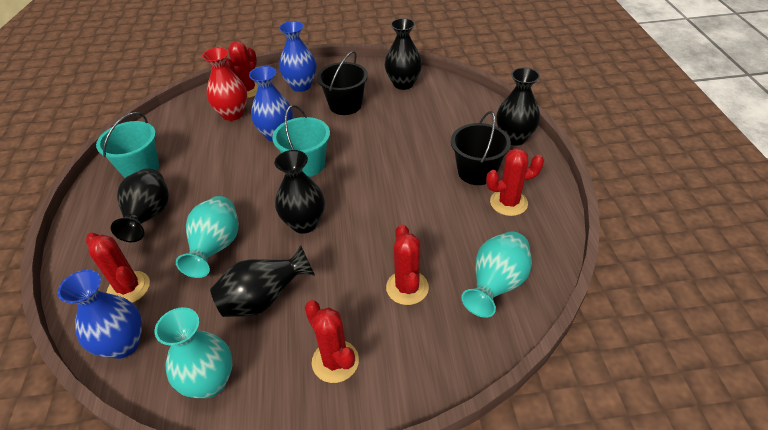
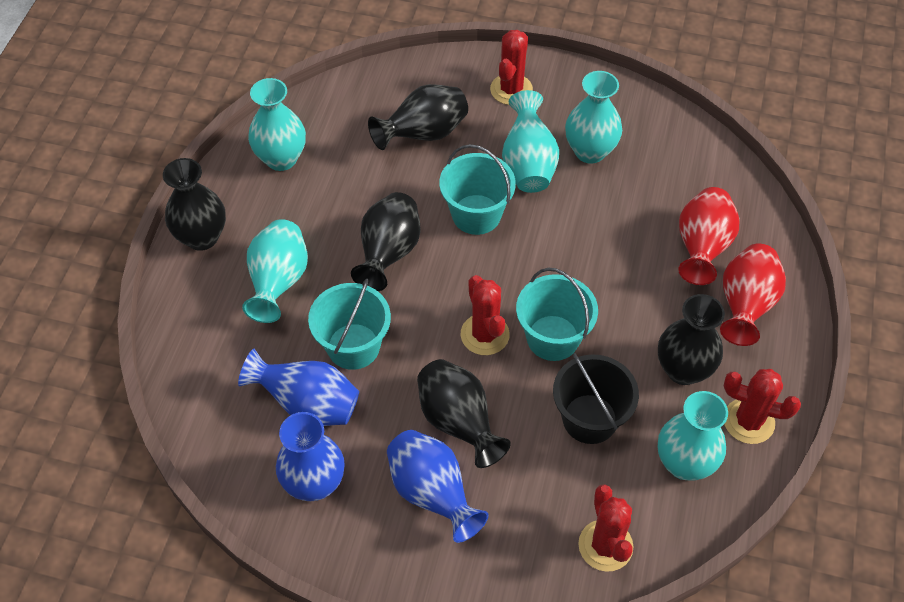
black bucket: [317,51,368,115] [451,111,511,185] = 2 -> [553,353,639,444] = 1
red cactus: [86,233,150,303] [225,41,258,98] [304,300,359,383] [386,224,429,305] [486,148,544,216] = 5 -> [461,275,510,355] [490,30,533,105] [578,484,633,572] [724,369,801,444] = 4
red vase: [202,48,247,121] = 1 -> [678,187,739,285] [720,244,786,346] = 2
turquoise bucket: [96,112,159,178] [272,105,330,177] = 2 -> [308,278,391,370] [439,144,516,235] [516,268,598,361] = 3
turquoise vase: [155,307,233,398] [176,196,239,278] [461,231,532,318] = 3 -> [242,219,308,323] [248,78,306,171] [502,90,559,193] [565,71,622,164] [658,391,728,481] = 5

